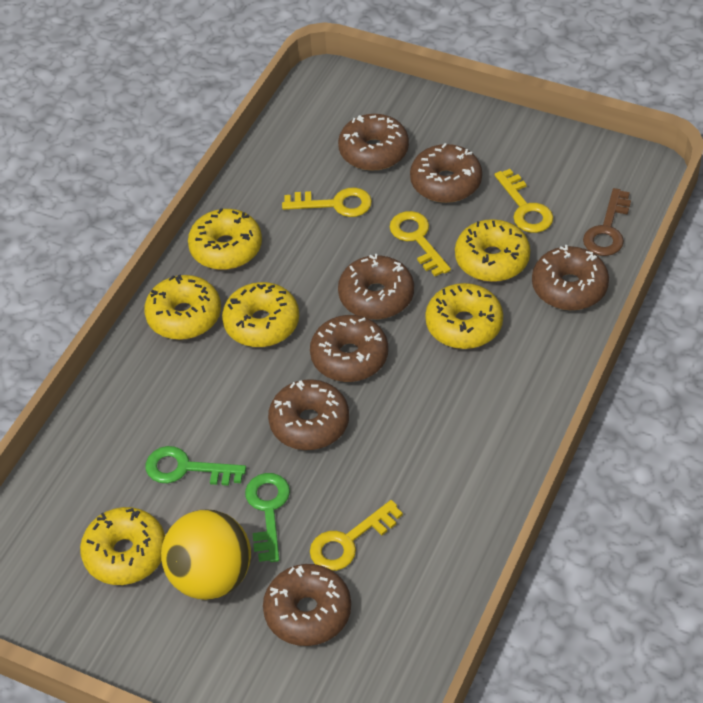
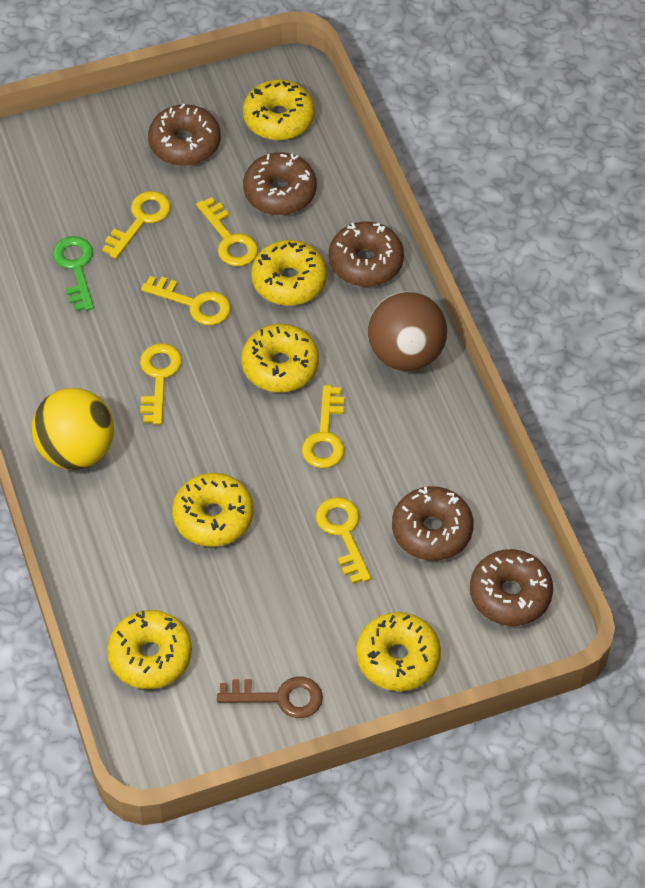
brown ball: none = 0 -> [368,291,447,371] = 1
brown donut: [263,564,351,646] [268,379,349,450] [310,315,388,382] [338,114,409,171] [338,254,414,319] [410,143,482,203] [532,245,609,310] = 7 -> [148,104,221,166] [243,152,317,215] [329,222,404,287] [392,486,474,561] [470,549,553,626] = 5
green key: [145,446,246,486] [245,473,290,562] = 2 -> [52,236,94,311] = 1
yellow key: [282,187,372,217] [310,500,403,571] [389,211,451,276] [494,169,553,233] = 4 -> [102,191,171,259] [140,343,182,425] [141,276,231,325] [196,197,258,266] [302,385,345,468] [316,497,371,584] = 6

